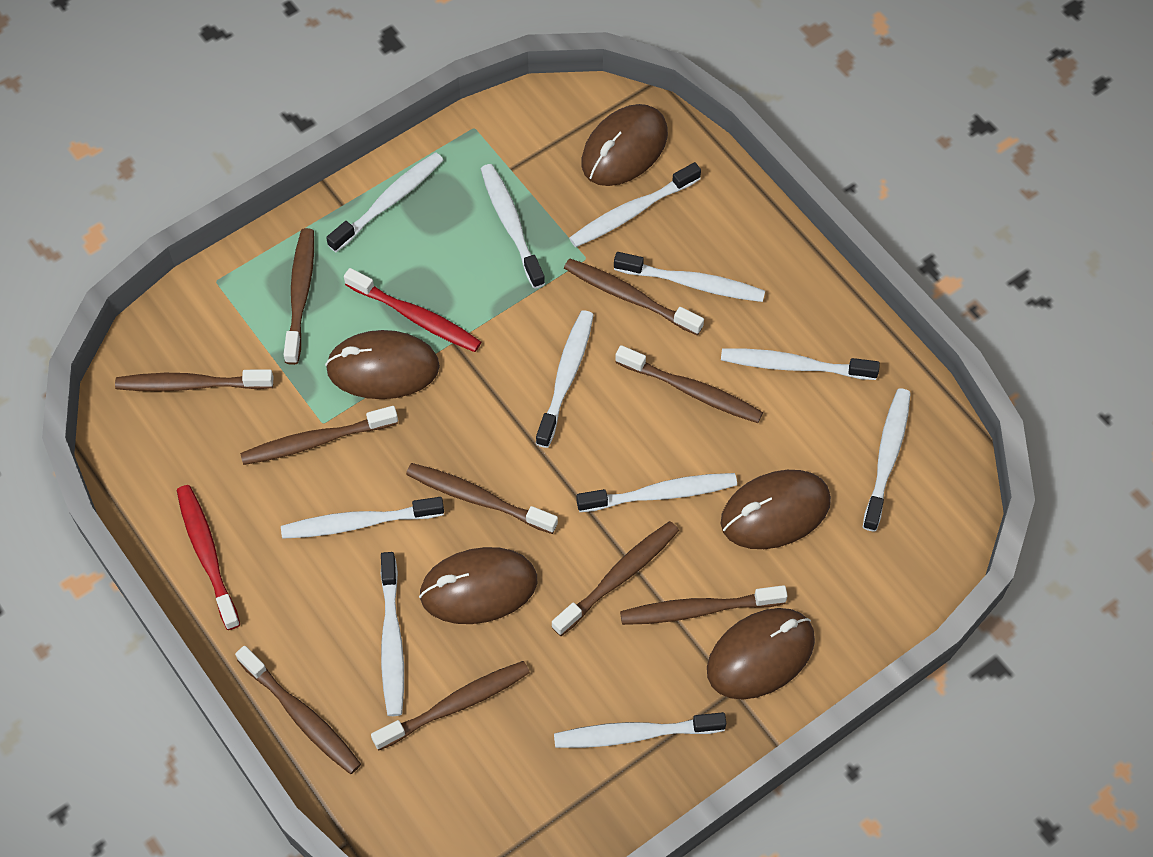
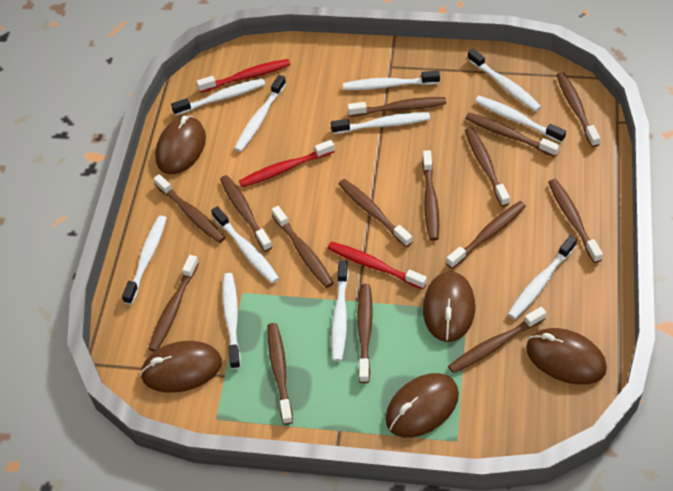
brown toothbrush: [115,369,274,391] [235,646,361,774] [240,406,398,465] [283,228,314,365] [371,661,530,750] [406,463,558,534] [551,521,679,636] [564,259,704,335] [615,345,763,423] [620,585,788,625] = 10 -> [148,255,199,352] [154,174,226,243] [220,175,272,252] [268,323,293,425] [272,206,334,288] [339,179,412,247] [348,97,446,117] [358,284,373,383] [422,150,439,241] [446,201,526,269] [448,307,546,373] [465,113,560,157] [465,127,510,207] [548,179,603,263] [556,72,600,147] = 15
red toothbrush: [177,485,240,630] [344,268,481,352] = 2 -> [197,59,290,93] [239,140,335,187] [327,242,427,289] = 3

